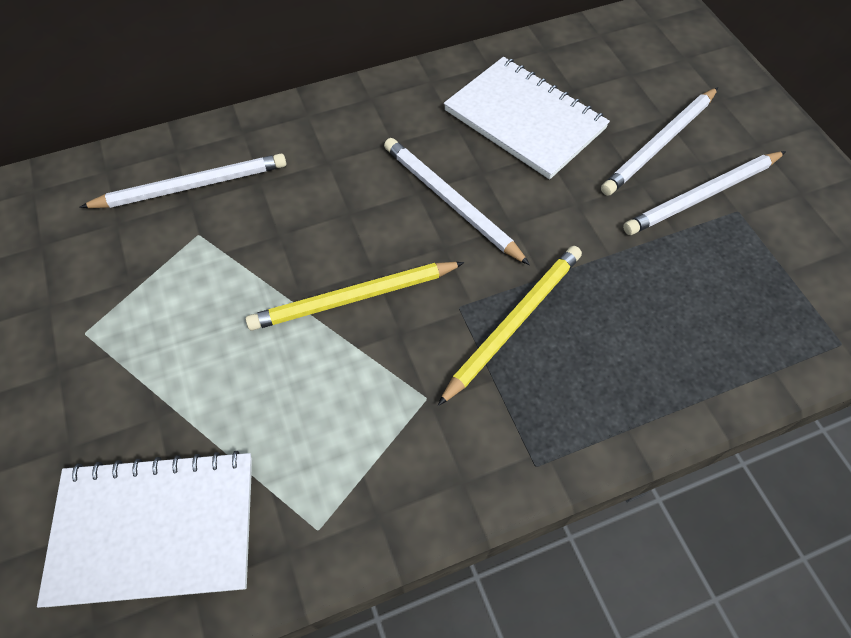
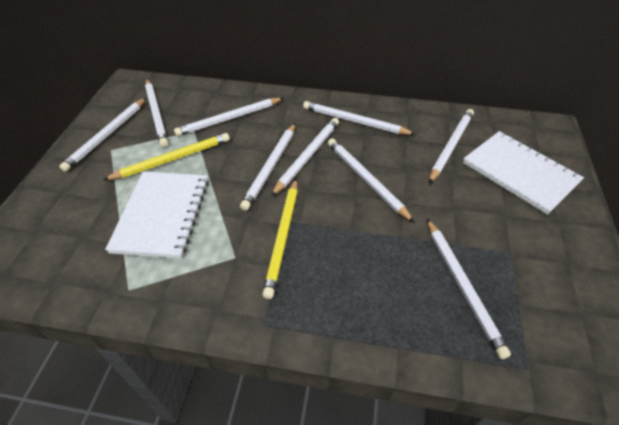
white pencil: [79,154,287,208] [384,138,530,265] [601,87,718,196] [623,151,786,235] = 4 -> [59,98,146,172] [145,79,168,147] [174,98,283,136] [240,124,295,211] [271,118,339,196] [303,101,416,135] [328,138,415,223] [427,219,511,359] [429,109,474,183] = 9

